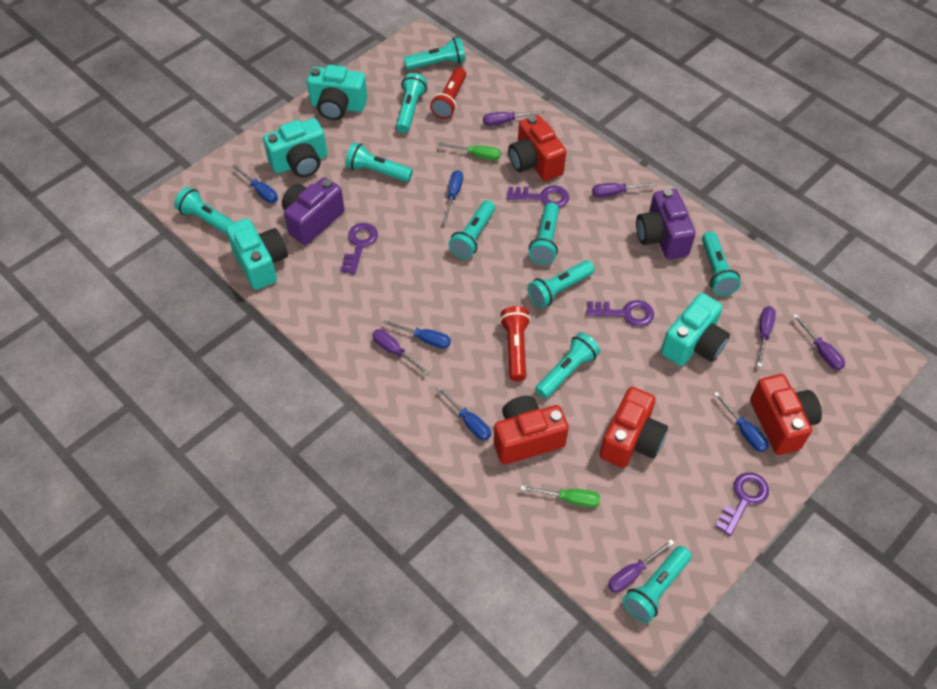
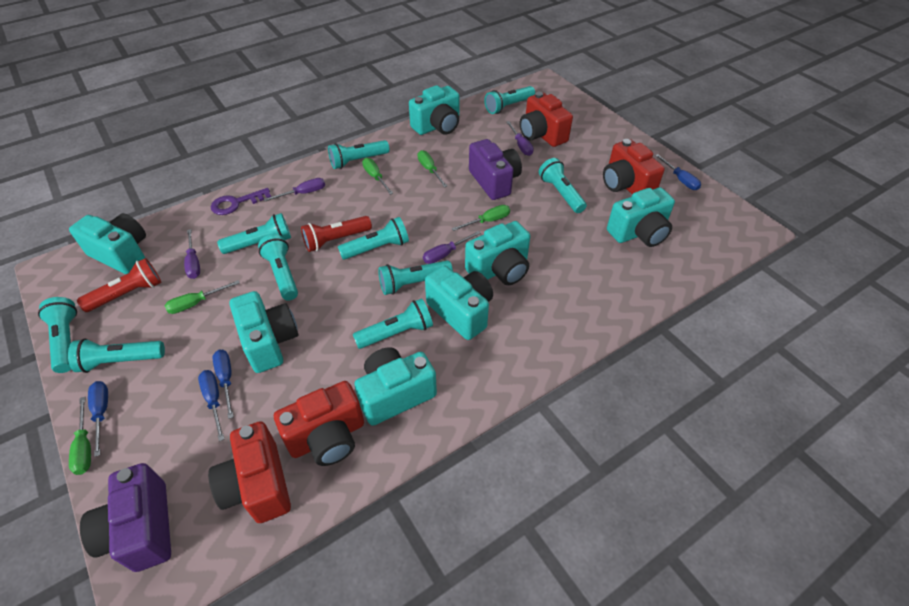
blue screwdriver: [233,165,278,203] [383,320,451,349] [437,387,491,440] [443,170,463,222] [714,392,769,452] = 5 -> [88,381,108,457] [198,370,224,441] [212,350,234,419] [655,154,701,190] = 4
green screwdriver: [438,142,501,161] [520,485,600,508] = 2 -> [69,397,91,475] [165,280,240,314] [362,158,393,195] [418,150,447,187] [452,205,510,231] = 5
purple key: [340,223,378,274] [507,186,569,208] [586,300,654,327] [715,472,769,536] = 4 -> [211,188,271,215] = 1
purple screwdriver: [372,329,429,375] [483,110,544,126] [592,182,657,198] [608,540,674,593] [757,306,776,367] [793,314,845,370] = 6 -> [184,229,200,279] [264,178,325,201] [423,231,481,264] [507,121,533,156] = 4
turquoise camera: [226,218,288,290] [263,118,328,177] [307,65,367,120] [661,293,730,366] = 4 -> [69,213,146,274] [229,291,298,373] [354,347,437,426] [409,85,459,135] [425,265,493,340] [465,221,530,285] [607,187,675,247] = 7

